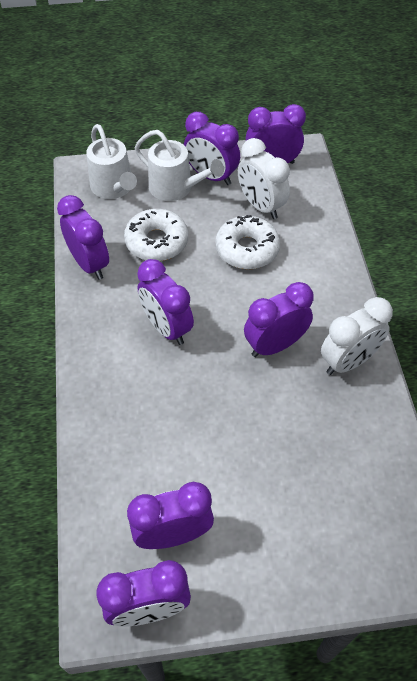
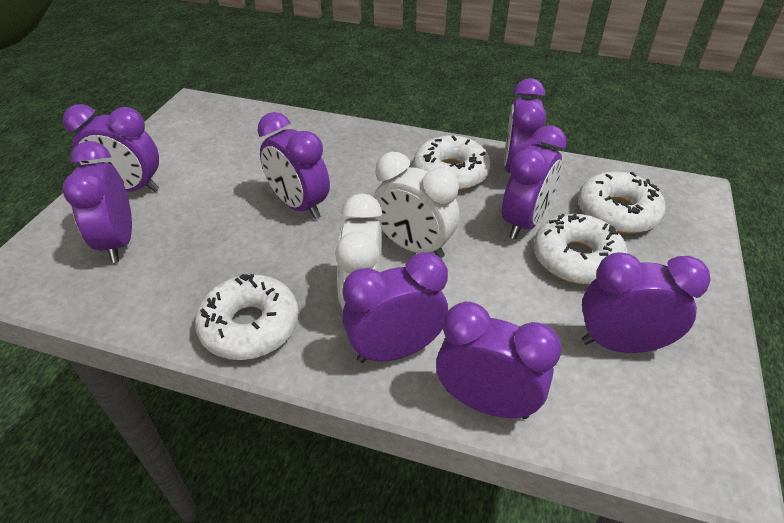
purple clock: [57,195,109,280] [96,560,191,627] [127,482,214,549] [137,259,194,345] [184,112,240,185] [244,282,314,357] [246,104,306,164] = 7 -> [62,141,132,263] [63,104,159,192] [258,112,330,219] [342,252,448,363] [436,302,562,419] [502,125,567,239] [504,78,546,174] [582,252,711,353] = 8
white donut: [124,209,188,261] [215,215,280,269] = 2 -> [195,274,299,360] [414,135,491,191] [534,214,628,285] [578,171,666,234] = 4
white watering can: [86,124,137,199] [135,130,224,201] = 2 -> none = 0

